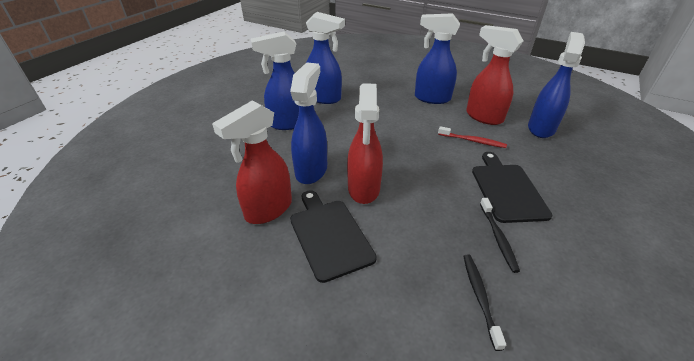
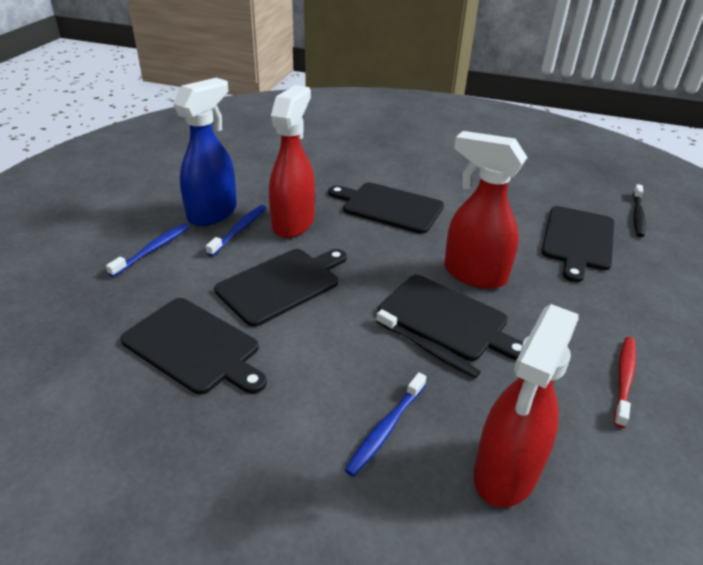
black cutting board: [290,190,377,283] [472,152,552,223] = 2 -> [120,298,267,395] [214,249,347,327] [328,182,444,234] [378,275,523,361] [541,206,615,283] = 5
blue spray bottle: [251,32,299,130] [290,62,327,184] [306,12,345,104] [415,13,460,104] [528,32,585,138] = 5 -> [173,78,237,226] = 1
blue toothbrush: none = 0 -> [106,224,189,277] [206,205,266,256] [345,372,426,477] = 3

